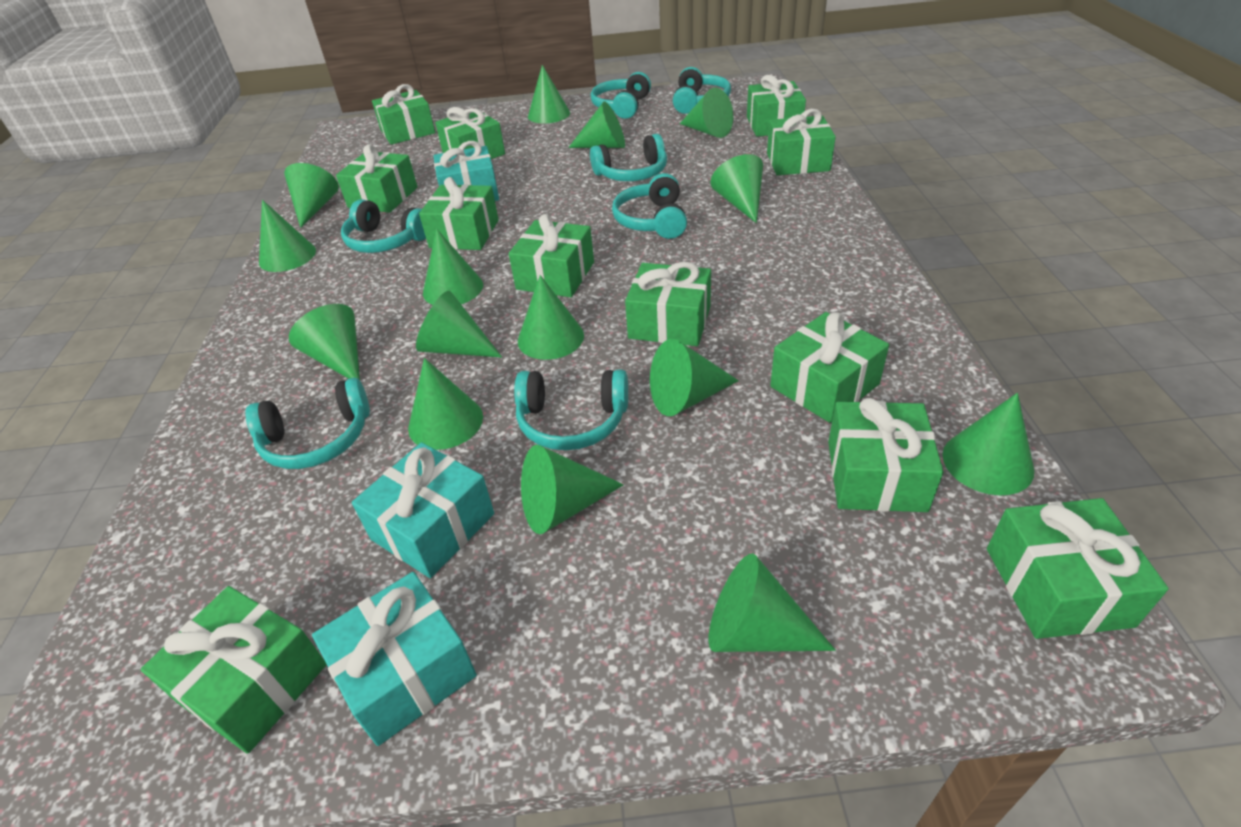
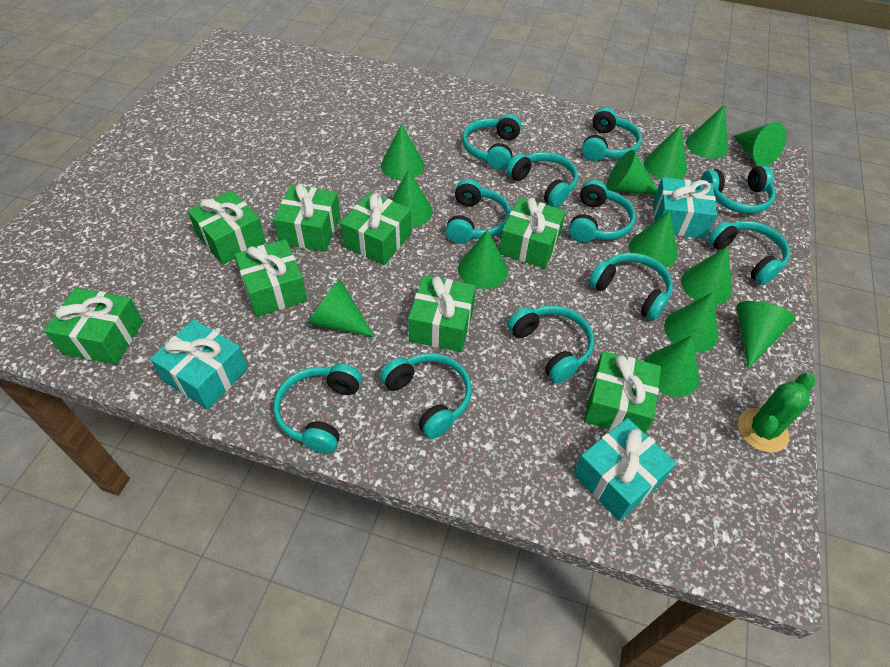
green cactus: none = 0 -> [738,373,815,453] = 1
green cone: [259,200,316,272] [284,163,339,228] [289,304,360,380] [408,358,483,450] [416,291,502,358] [423,229,483,305] [518,275,584,360] [521,445,624,534] [528,65,570,124] [568,101,625,148] [650,339,739,416] [680,87,733,138] [709,553,836,652] [710,154,763,223] [942,393,1034,495] = 15 -> [308,279,375,337] [381,124,425,180] [391,169,433,228] [458,229,508,289] [606,150,658,195] [629,210,678,268] [644,125,687,179] [644,336,699,397] [664,292,718,353] [681,246,732,305] [686,105,728,159] [733,122,786,166] [736,301,795,369] = 13
green gift: [141,586,327,754] [336,144,418,213] [372,84,435,145] [419,177,499,250] [435,107,505,159] [509,214,594,297] [625,262,711,346] [747,75,806,137] [767,109,836,175] [770,312,889,423] [828,398,944,512] [987,498,1169,639] = 12 -> [44,288,143,365] [188,190,266,265] [235,239,307,317] [273,184,341,252] [340,192,412,265] [408,275,476,352] [499,197,566,269] [584,351,661,433] = 8
turquoise headphones: [246,378,370,469] [341,199,426,253] [514,370,628,450] [590,134,667,181] [591,72,651,119] [612,173,687,239] [673,67,731,114] = 7 -> [274,364,362,454] [380,353,472,439] [446,179,511,243] [462,114,521,170] [506,152,578,208] [508,305,594,383] [569,180,636,242] [582,107,642,161] [589,253,673,321] [701,166,776,214] [708,221,790,285] = 11

